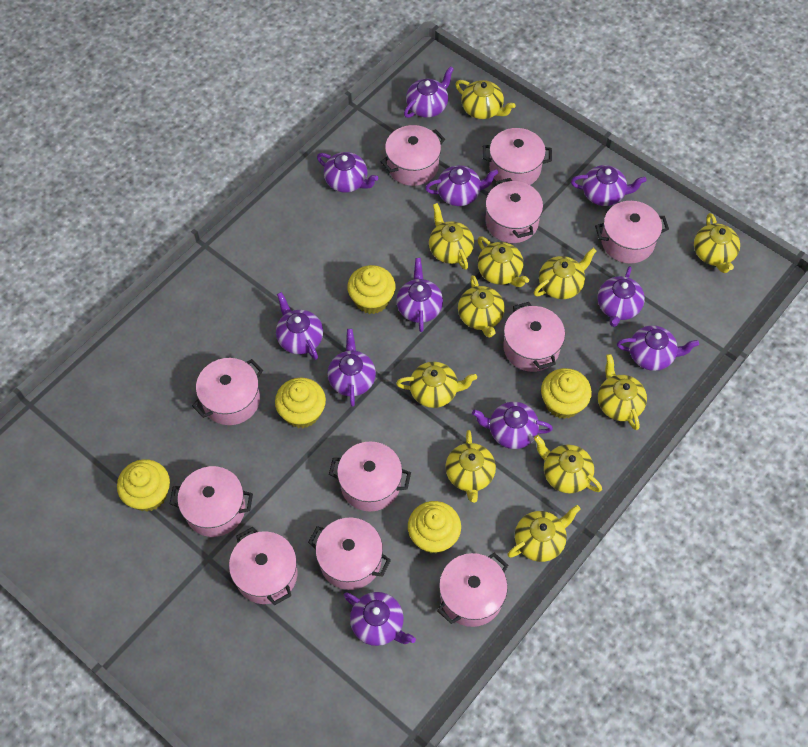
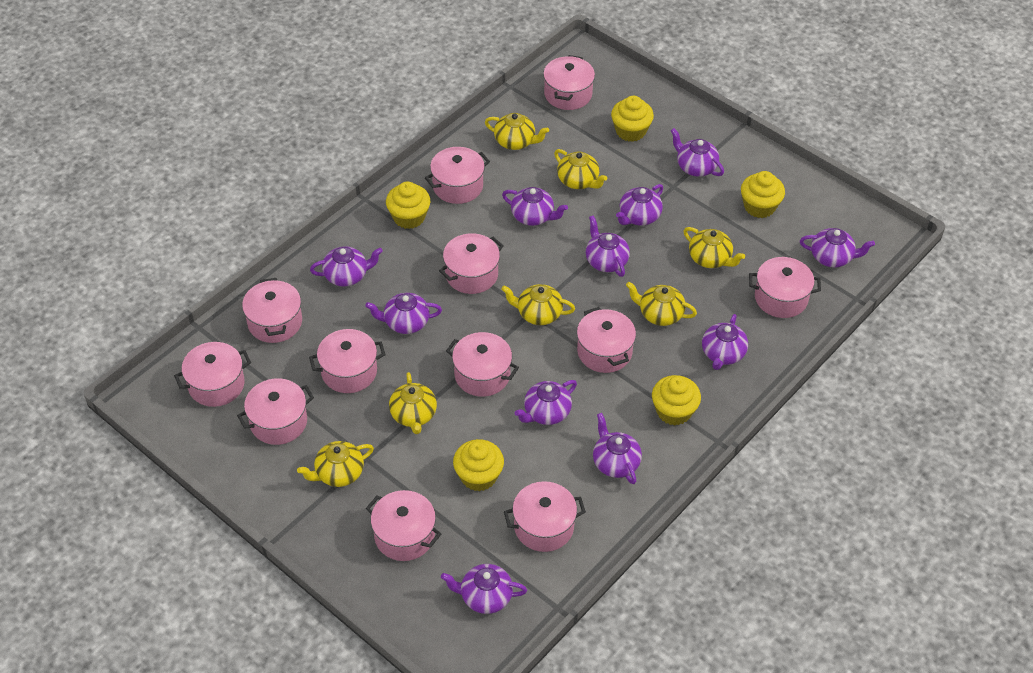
pink pot: [170,466,253,537] [192,358,263,425] [229,527,297,605] [308,518,391,590] [329,441,411,511] [381,125,445,186] [437,553,508,627] [482,128,552,185] [485,178,543,243] [503,302,565,372] [595,201,669,264] = 11 -> [174,342,251,407] [237,378,314,445] [242,278,302,343] [309,329,386,393] [366,490,441,561] [425,147,490,204] [439,233,503,294] [446,332,519,397] [504,481,586,552] [543,55,595,110] [577,307,636,373] [749,257,821,318] = 12
yellow teapot: [396,362,477,408] [429,203,474,270] [445,430,496,503] [455,80,516,119] [458,275,505,338] [478,236,529,287] [507,505,580,562] [534,248,596,299] [534,435,602,493] [598,354,647,430] [694,213,740,273] = 11 -> [297,441,374,487] [389,372,437,434] [485,113,549,150] [501,284,575,325] [554,149,607,189] [626,282,697,326] [683,227,745,268] = 7

